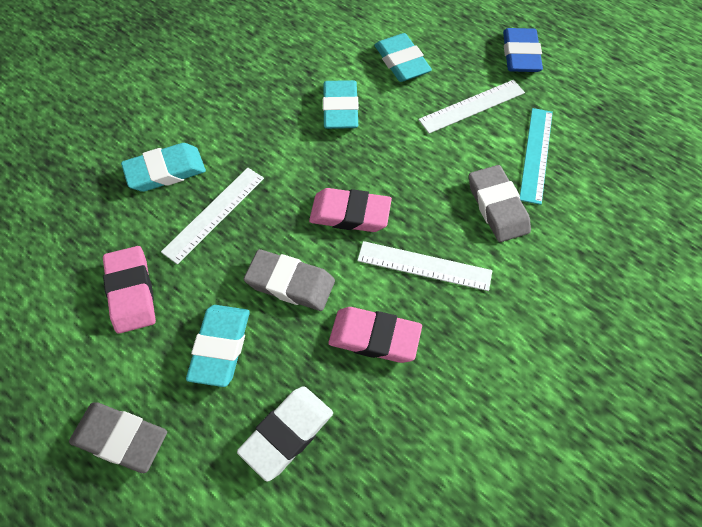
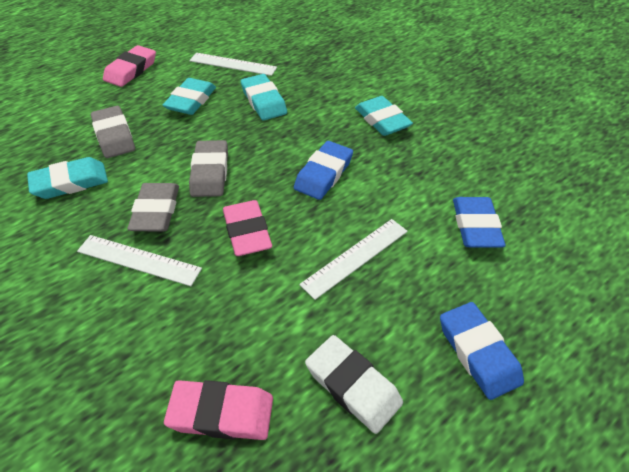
blue eraser: [503,28,543,72] = 1 -> [294,141,353,200] [440,302,524,400] [453,197,506,247] = 3
turquoise ruler: [520,108,553,205] = 1 -> none = 0

